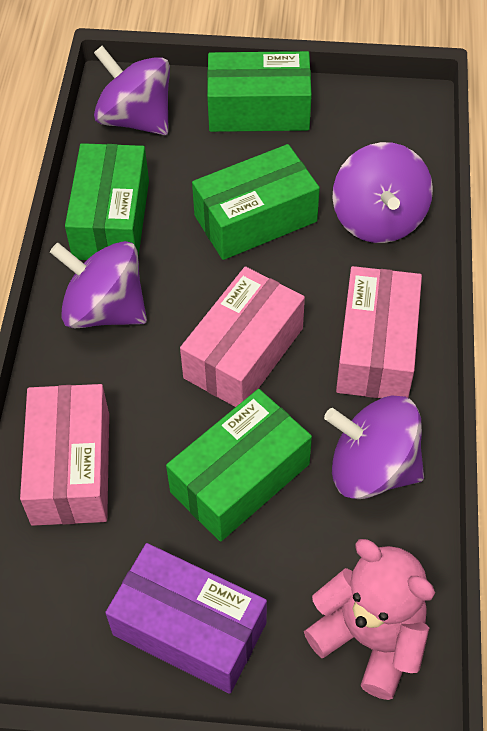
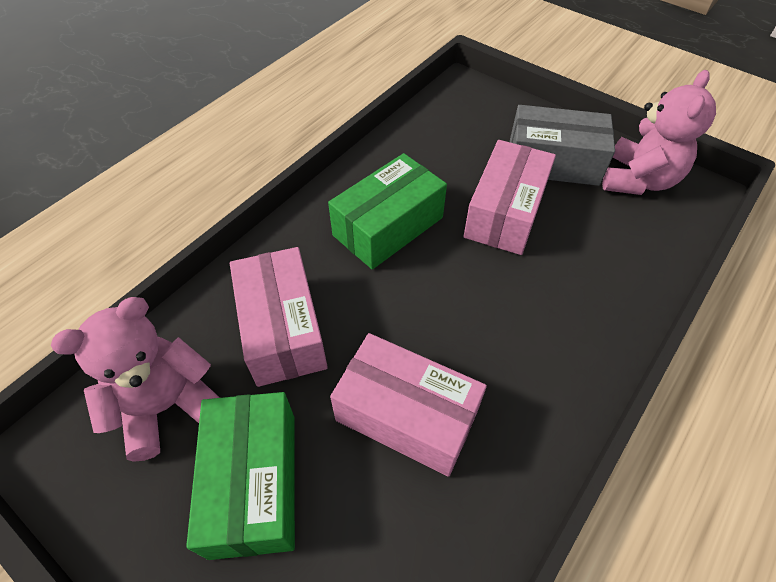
green box: [65,143,149,260] [166,389,312,542] [192,144,320,260] [207,51,312,132] = 4 -> [186,392,295,560] [328,153,447,269] = 2
grey box: none = 0 -> [510,105,615,186] = 1
pink teddy bear: [304,539,435,700] = 1 -> [51,297,220,462] [602,70,716,195] = 2
purple box: [105,543,267,694] = 1 -> none = 0
purple spinning top: [50,241,147,328] [94,46,170,135] [324,395,424,499] [332,142,433,243] = 4 -> none = 0

